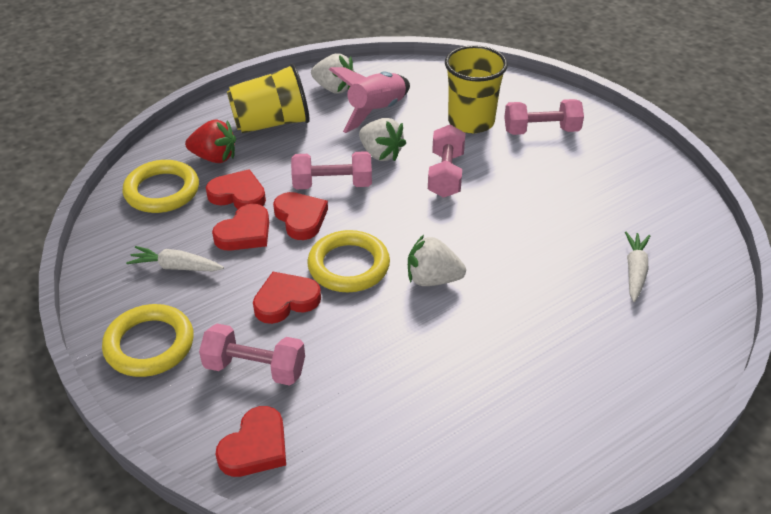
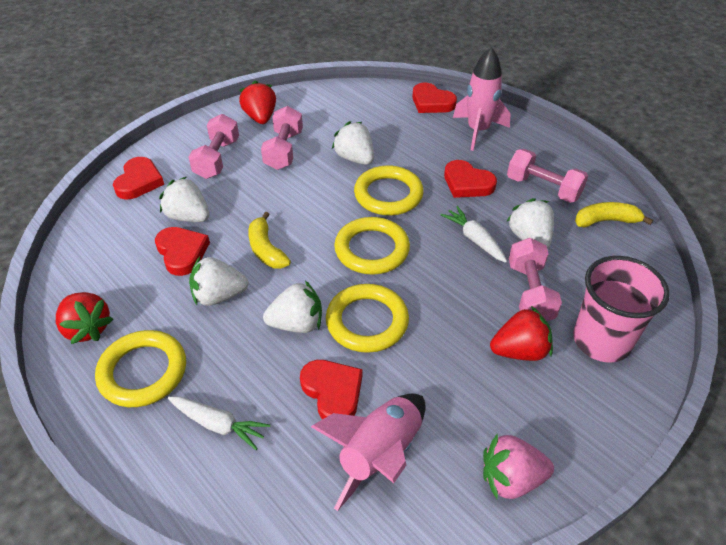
pink cup: none = 0 -> [573,256,670,363] = 1
pink rocket: [329,67,410,133] = 1 -> [311,394,426,511] [453,47,511,151] = 2
pink strawberry: none = 0 -> [483,434,554,499] = 1
red strawberry: [185,119,236,163] = 1 -> [56,292,113,344] [239,81,276,124] [490,306,553,361] = 3
white strawberry: [311,54,355,94] [359,118,406,161] [408,235,466,286] = 3 -> [159,177,210,222] [189,257,248,306] [263,280,322,333] [332,121,374,165] [506,198,554,249] = 5
yellow banana: none = 0 -> [248,212,291,269] [575,202,653,228] = 2
yellow cup: [227,63,310,133] [445,45,508,133] = 2 -> none = 0
yellow ring: [102,304,194,377] [123,160,199,213] [307,230,390,292] = 3 -> [95,330,186,407] [326,284,409,353] [334,217,410,275] [354,165,424,216] = 4

